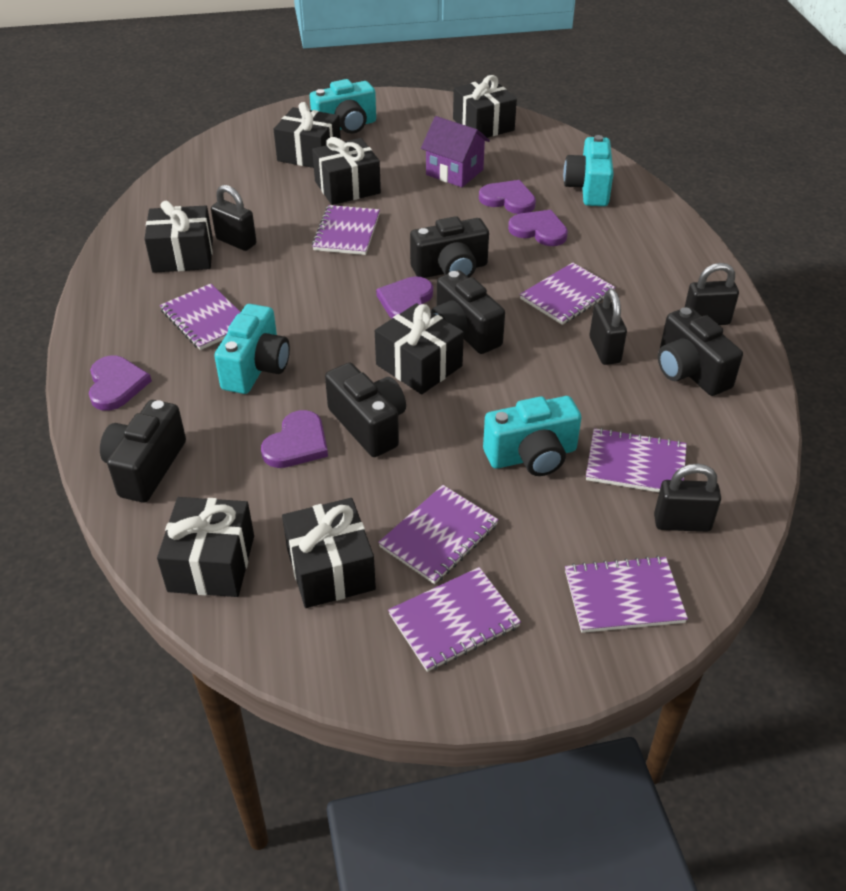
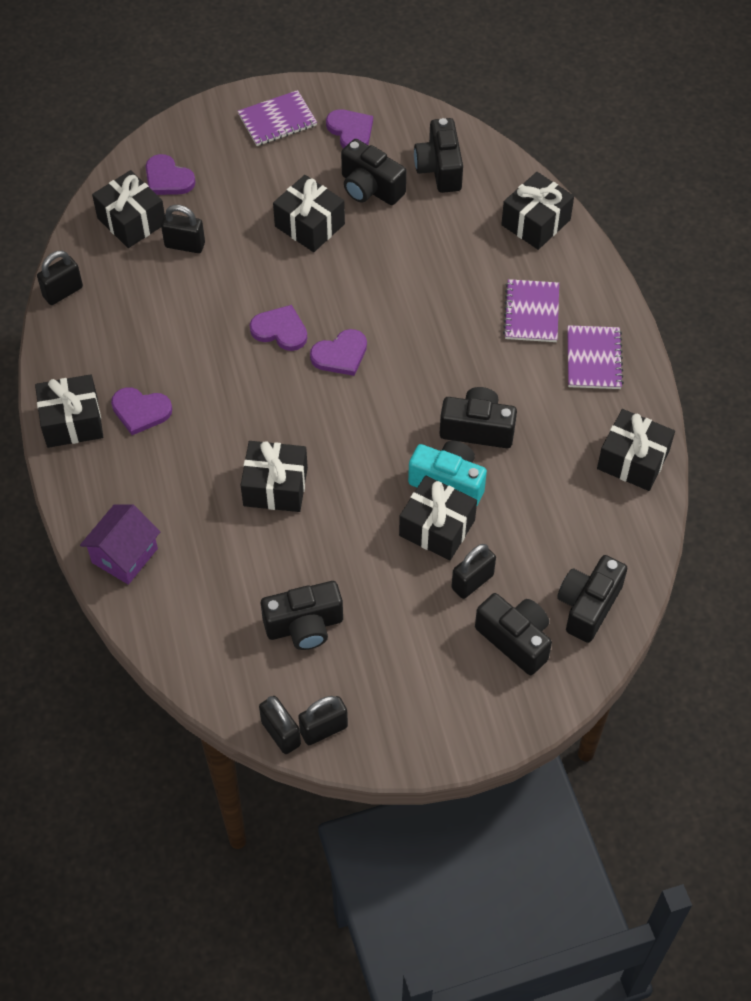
black camera: [100,400,186,503] [325,363,406,457] [410,216,489,278] [431,270,505,354] [658,307,743,396] = 5 -> [261,581,343,650] [341,139,406,205] [414,118,463,193] [439,387,517,448] [475,593,552,675] [557,555,627,643] = 6
black padlock: [211,185,256,251] [589,289,627,365] [654,464,721,532] [685,263,739,325] = 4 -> [37,251,83,305] [161,205,205,253] [259,696,301,754] [298,696,348,745] [451,544,496,599] = 5
purple notebook: [160,284,241,350] [312,205,380,255] [378,485,498,584] [388,567,521,672] [520,262,616,325] [565,556,688,633] [586,428,687,492] = 7 -> [238,90,317,146] [503,279,559,342] [567,325,624,389] = 3
turquoise camera: [214,304,290,394] [310,79,376,134] [483,396,582,476] [563,135,614,206] = 4 -> [408,441,487,506] = 1

